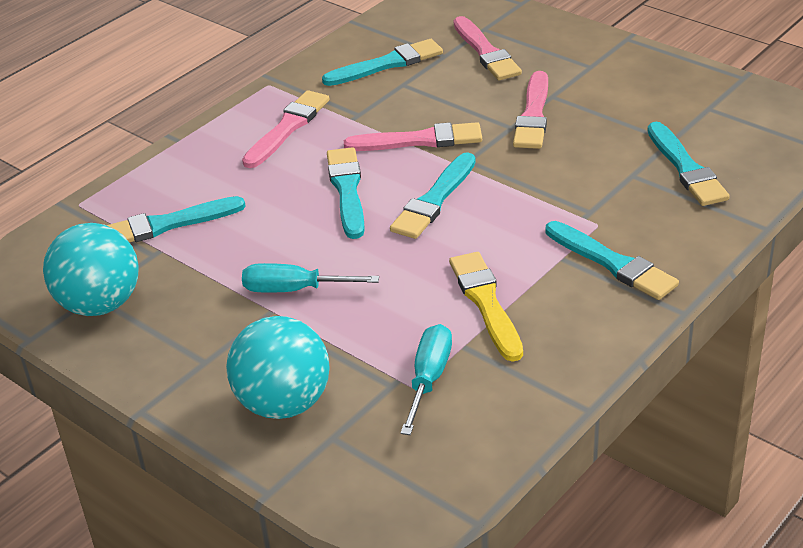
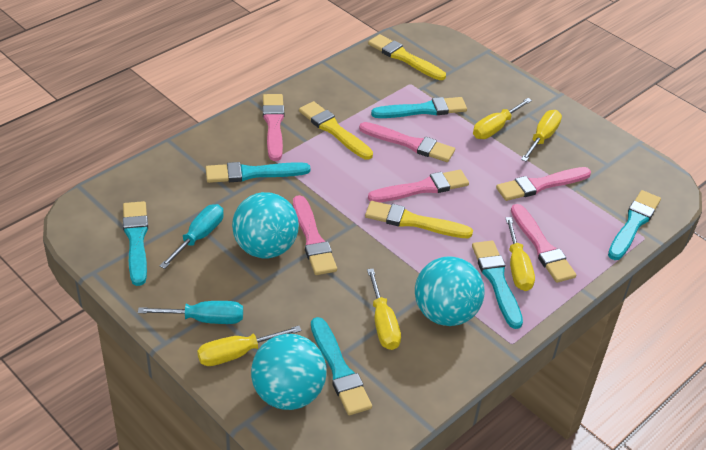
pink brush: [242,90,329,168] [344,122,482,151] [454,16,522,80] [513,71,548,149] = 4 -> [263,94,284,161] [293,195,337,275] [359,122,455,162] [368,170,469,202] [496,167,591,201] [511,204,576,283] = 6
turquoise ball: [43,223,139,316] [226,316,330,419] = 2 -> [232,192,299,258] [251,334,326,410] [415,256,485,326] = 3
yellow brush: [449,252,523,362] = 1 -> [299,101,373,160] [365,201,473,238] [368,34,446,80] = 3
yellow screwdriver: none = 0 -> [197,326,302,366] [367,269,401,350] [473,98,532,139] [506,217,535,291] [521,110,562,162] = 5

